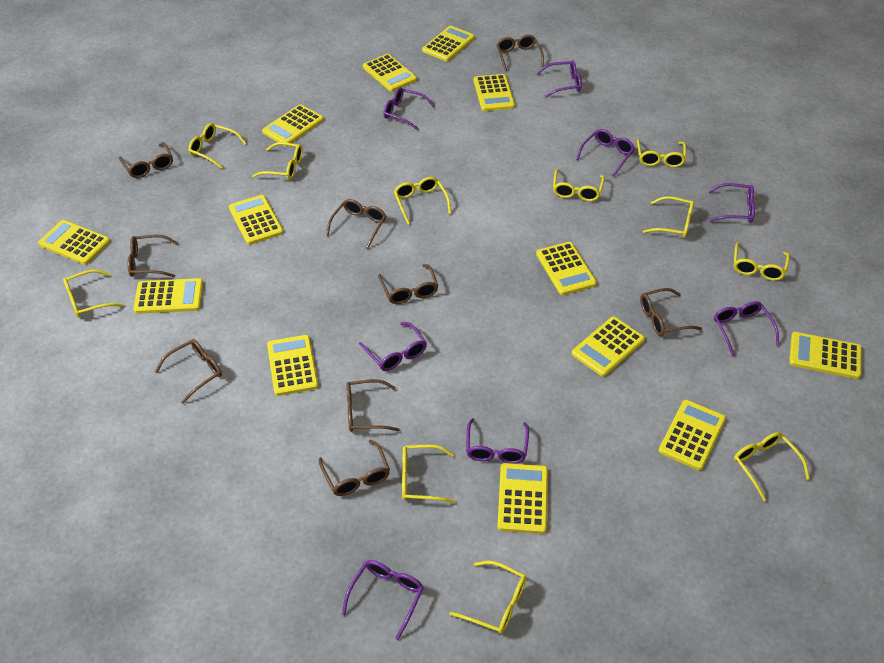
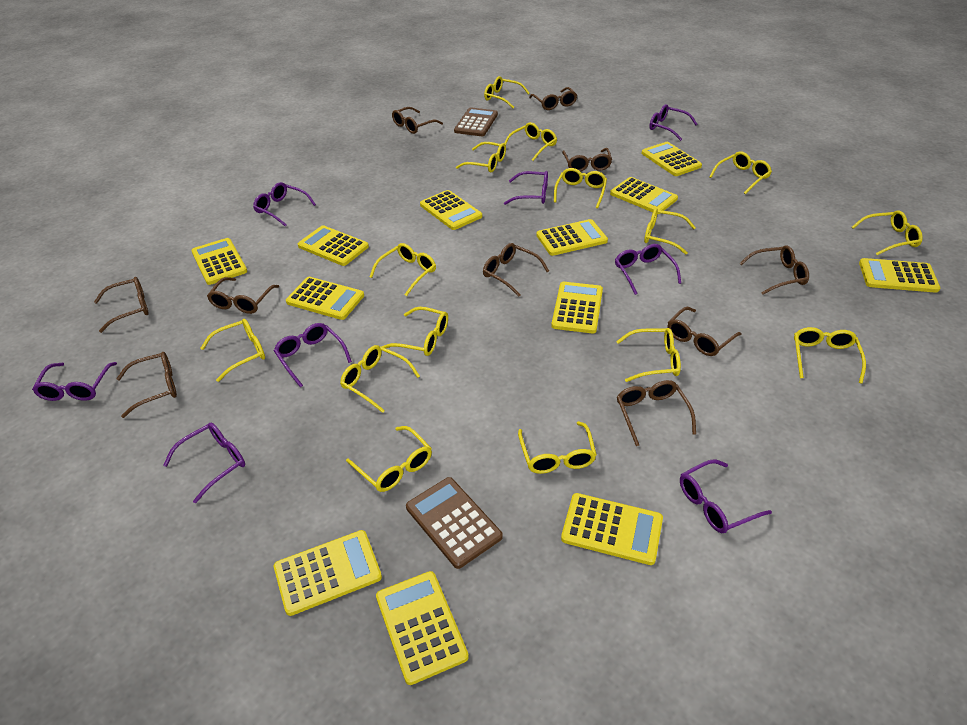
brown calculator: none = 0 -> [406,477,503,569] [454,107,498,136] = 2
brown glasses: [119,142,173,178] [127,234,178,277] [155,339,222,404] [319,440,390,496] [326,199,386,249] [346,379,400,432] [378,264,438,304] [496,35,544,72] [640,288,702,336] = 9 -> [94,277,149,333] [116,352,177,418] [207,277,279,314] [392,107,443,134] [483,243,549,297] [529,87,577,110] [562,148,612,172] [617,380,696,446] [668,307,742,356] [739,245,809,295] = 10
yellow calculator: [38,220,110,265] [133,278,203,314] [229,195,284,245] [262,104,324,146] [267,335,318,396] [363,54,417,92] [422,26,475,61] [474,74,515,111] [497,463,548,534] [536,242,597,295] [572,316,645,377] [659,400,726,470] [789,332,862,379] = 13 -> [191,238,247,285] [274,530,382,616] [286,277,364,320] [298,225,369,266] [376,571,469,685] [420,190,482,230] [536,219,608,256] [551,282,603,333] [561,493,663,565] [610,177,678,214] [641,142,702,176] [859,258,940,293] = 12
yellow glasses: [63,270,123,318] [188,123,247,169] [252,142,303,180] [394,177,451,224] [402,445,455,503] [450,561,526,634] [553,169,605,201] [637,139,686,167] [643,196,694,238] [734,242,790,281] [734,432,810,501] = 11 -> [200,319,265,382] [340,345,420,413] [346,426,432,492] [370,243,436,296] [382,307,448,356] [456,142,506,173] [484,76,530,108] [504,122,557,161] [518,421,597,474] [554,168,607,209] [616,328,681,382] [644,208,696,255] [709,151,772,194] [794,327,866,383] [851,210,923,255] = 15

